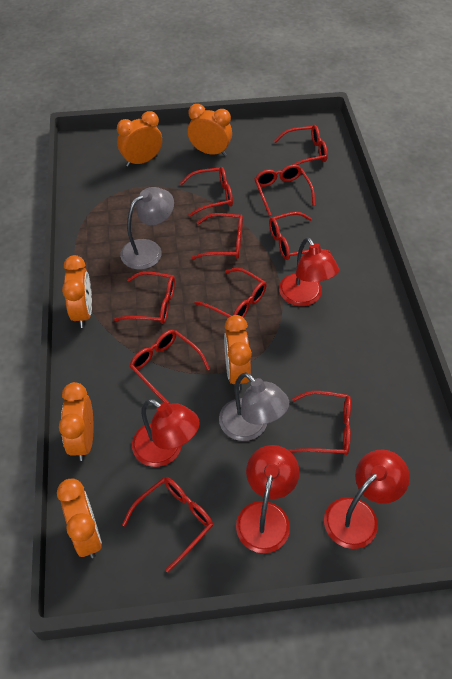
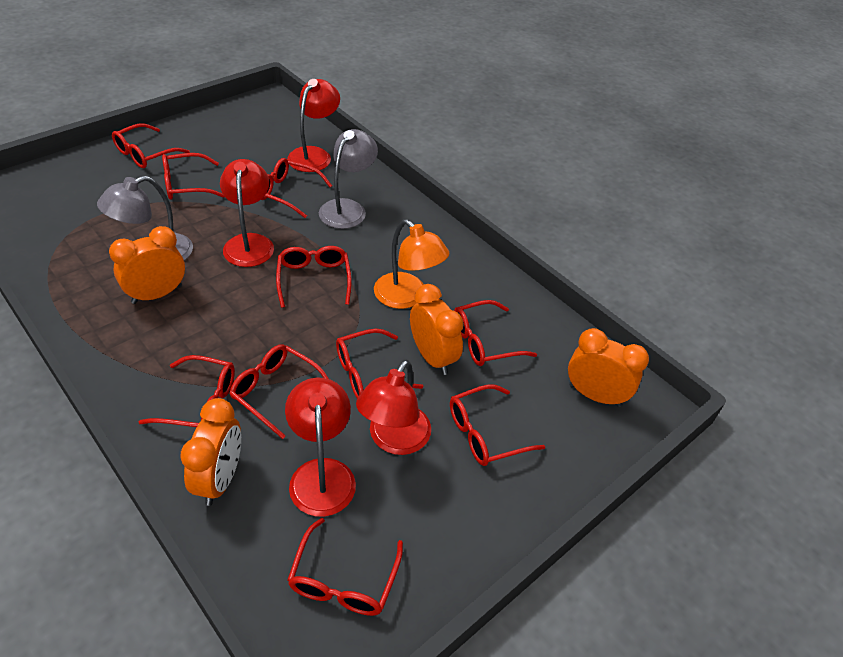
orange clock: [57,479,102,558] [59,382,94,461] [62,255,92,328] [117,111,162,167] [188,104,232,156] [224,315,252,390] = 6 -> [109,226,185,304] [180,398,241,506] [410,284,464,375] [568,328,649,407] = 4
orange lamp: none = 0 -> [374,219,449,309] = 1

